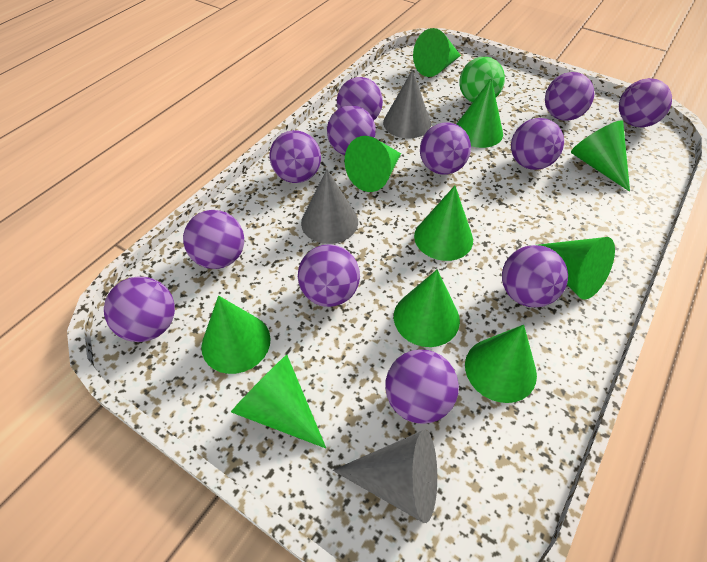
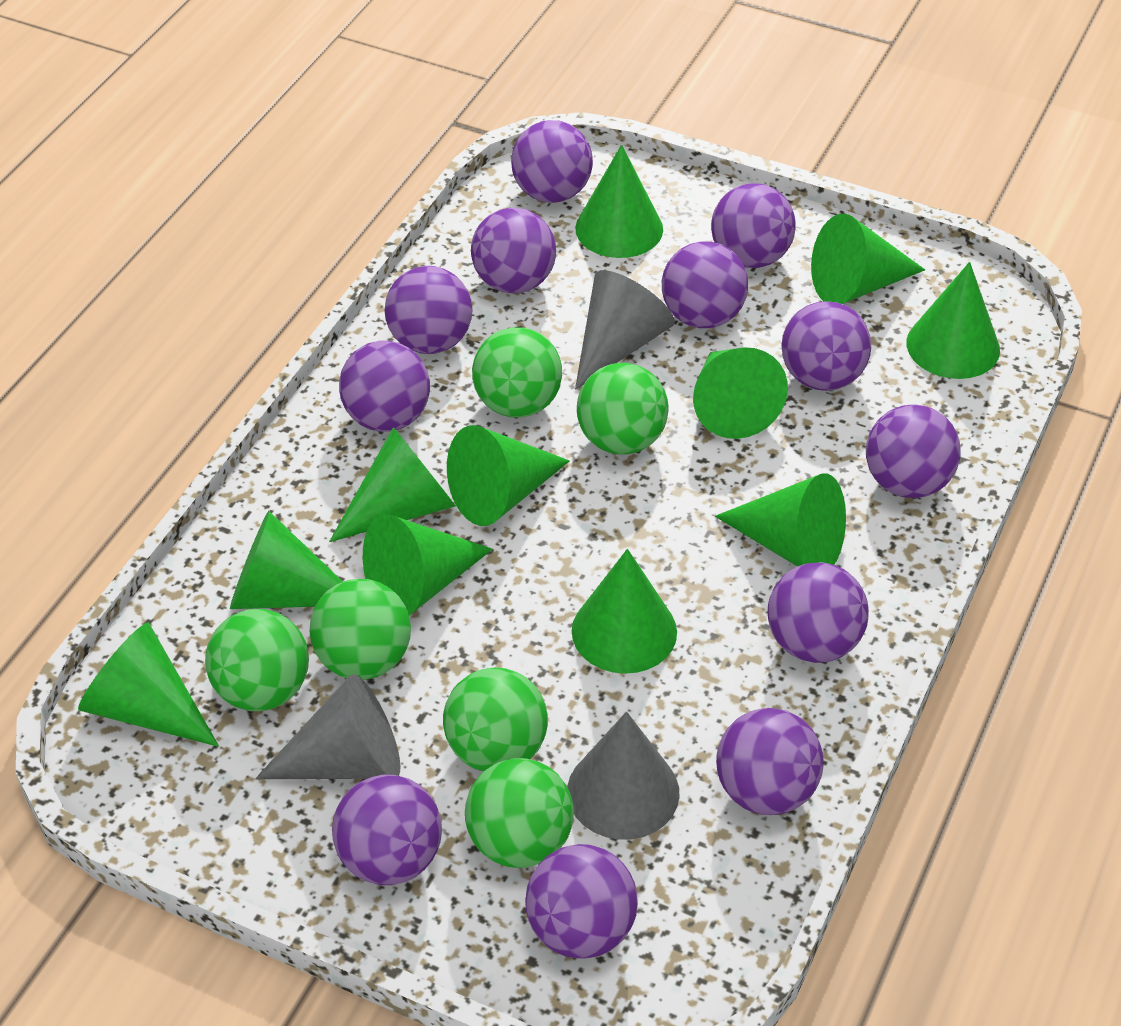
green ball: [459,57,505,103] = 1 -> [205,609,309,711] [309,579,411,680] [443,667,548,771] [465,758,574,868] [472,327,562,418] [577,363,668,455] = 6
green cone: [201,296,271,374] [231,355,326,448] [345,136,401,192] [394,269,460,347] [413,28,461,77] [414,186,473,261] [456,78,503,148] [465,325,537,403] [529,237,615,300] [571,120,630,192] = 10 -> [78,623,219,747] [230,511,343,609] [329,427,456,542] [363,515,493,616] [447,425,570,526] [572,549,677,674] [575,145,663,258] [693,347,788,439] [715,473,846,566] [811,214,925,304] [906,262,1000,379] = 11

